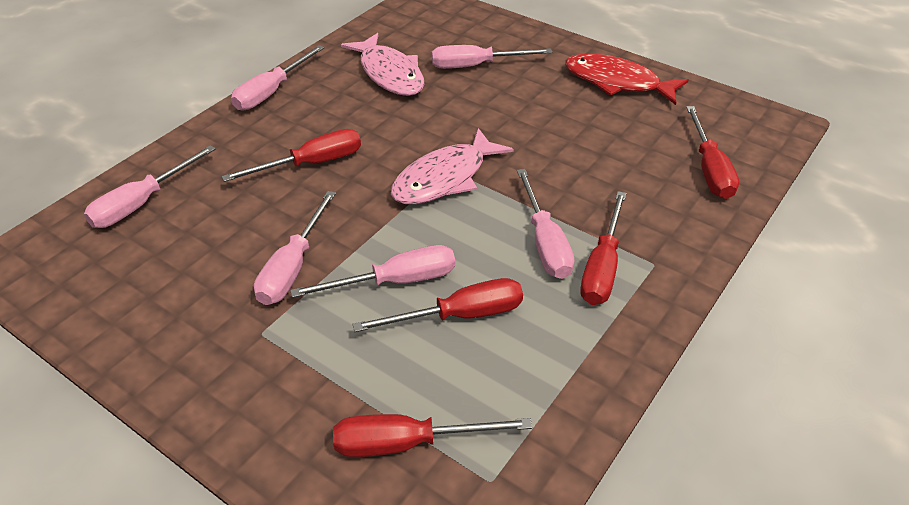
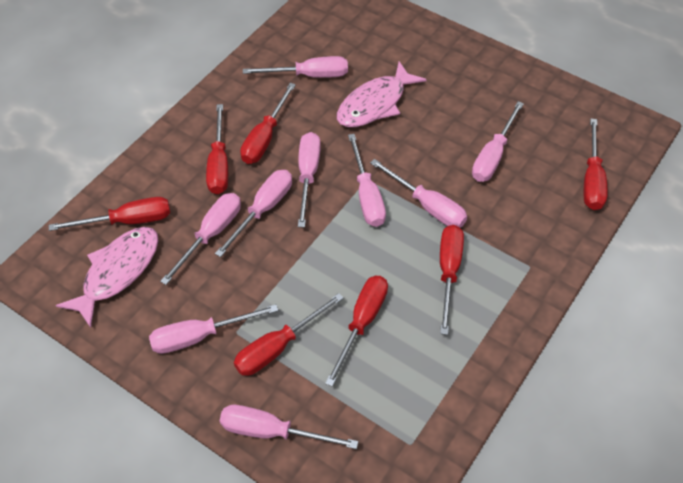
pink screwdriver: [84,145,216,228] [231,45,324,110] [254,191,336,305] [290,245,455,298] [432,45,552,69] [517,169,574,279] = 6 -> [149,304,278,354] [160,193,241,285] [215,170,292,257] [220,405,358,449] [243,56,348,78] [298,132,321,227] [348,134,386,227] [370,159,467,227] [472,101,524,182] = 9
red fish: [565,54,688,105] = 1 -> none = 0
red screwdriver: [222,129,361,182] [333,414,532,457] [353,278,523,332] [580,191,626,305] [686,106,739,199] = 5 -> [49,197,170,231] [206,104,228,194] [234,293,344,376] [240,83,296,164] [325,276,388,387] [440,225,464,335] [584,119,608,210] = 7

